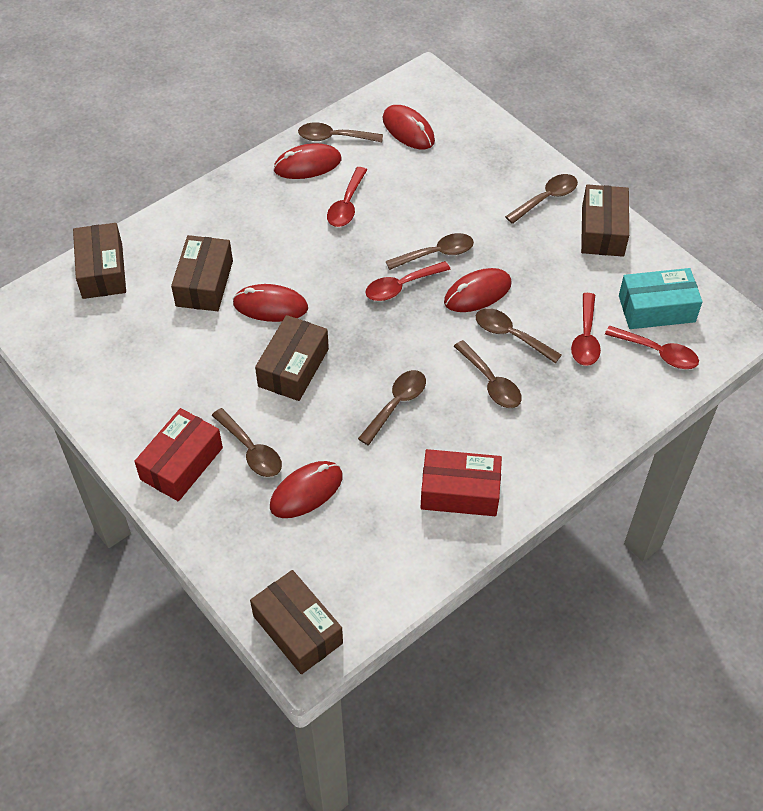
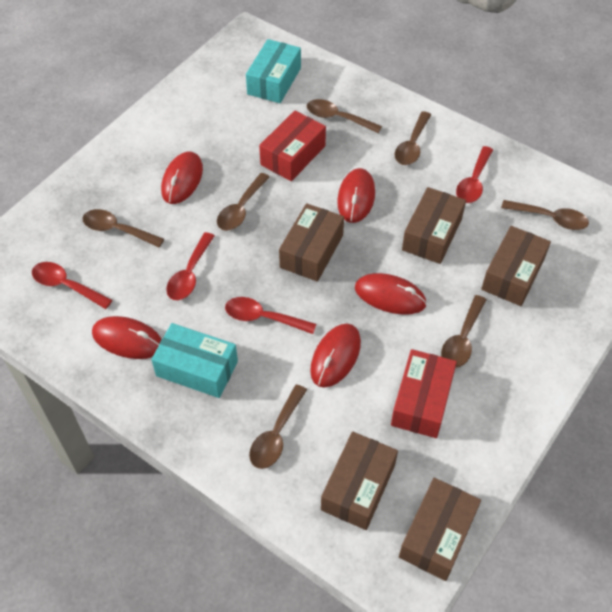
turquoise box: [619,268,702,329] = 1 -> [151,323,238,398] [246,39,301,103] = 2

